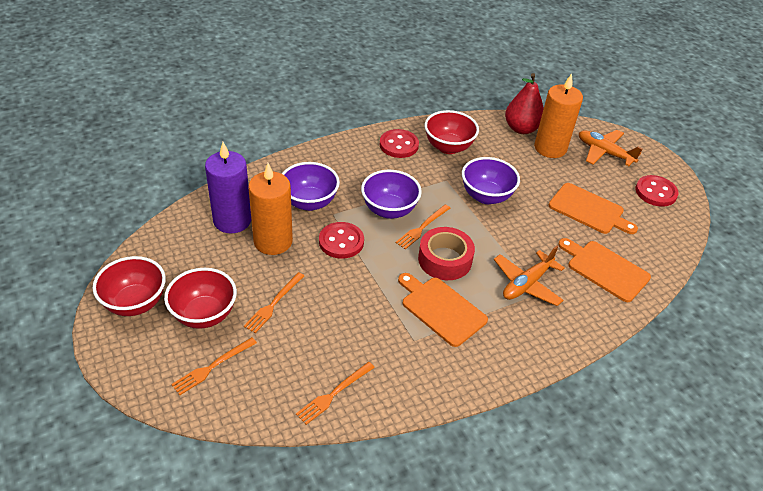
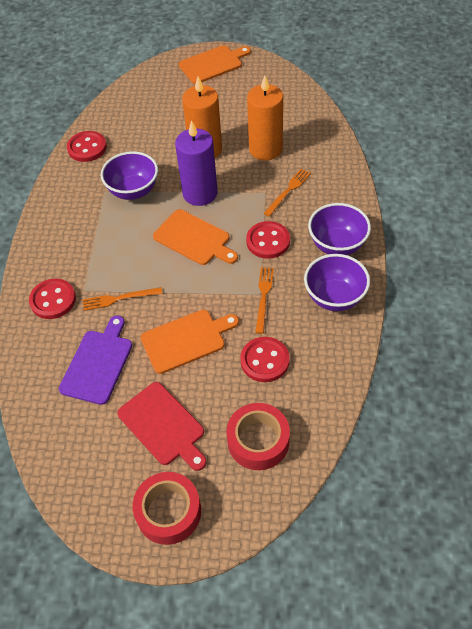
orange fork: [171,337,257,395] [244,272,304,333] [296,362,375,425] [395,204,450,249] = 4 -> [83,287,163,311] [255,267,274,334] [264,169,311,217] = 3
orange plane: [494,246,565,306] [579,130,642,166] = 2 -> none = 0
purple cutting board: none = 0 -> [59,315,132,405] = 1
red bowl: [92,256,166,316] [164,268,237,329] [425,110,479,154] = 3 -> none = 0
red button: [319,222,364,259] [380,129,419,158] [635,175,678,207] = 3 -> [29,279,76,319] [67,131,107,162] [240,337,290,382] [246,221,290,259] = 4
red cutting board: none = 0 -> [117,382,207,471] = 1
red pear: [505,73,544,134] = 1 -> none = 0
red tape: [418,227,475,280] = 1 -> [133,472,201,545] [226,403,290,470] = 2

